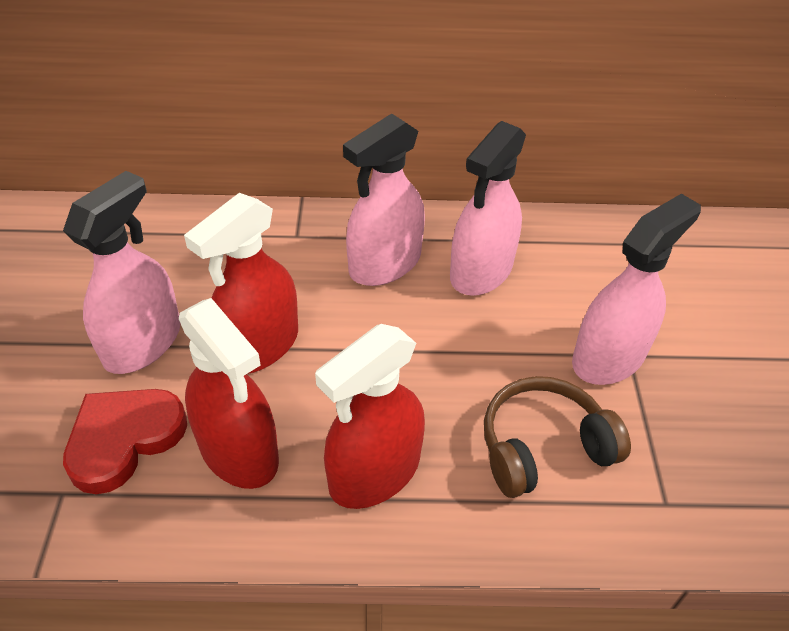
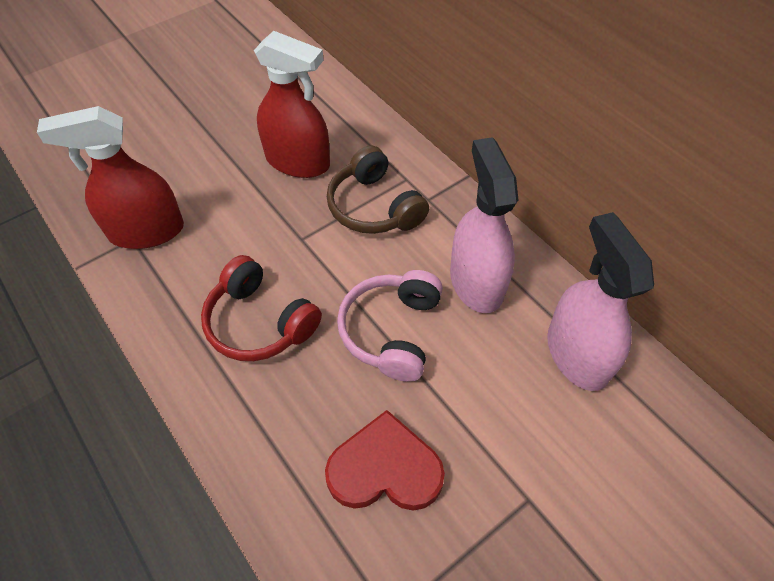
pink headphones: none = 0 -> [337,270,443,382] = 1
pink spray bottle: [63,171,181,374] [343,113,425,286] [450,121,526,296] [572,193,701,385] = 4 -> [450,137,518,313] [547,212,654,391] = 2
red headphones: none = 0 -> [201,255,322,361] = 1
red spray bottle: [179,298,279,489] [184,193,298,374] [315,324,425,509] = 3 -> [37,106,184,249] [254,31,330,178] = 2

